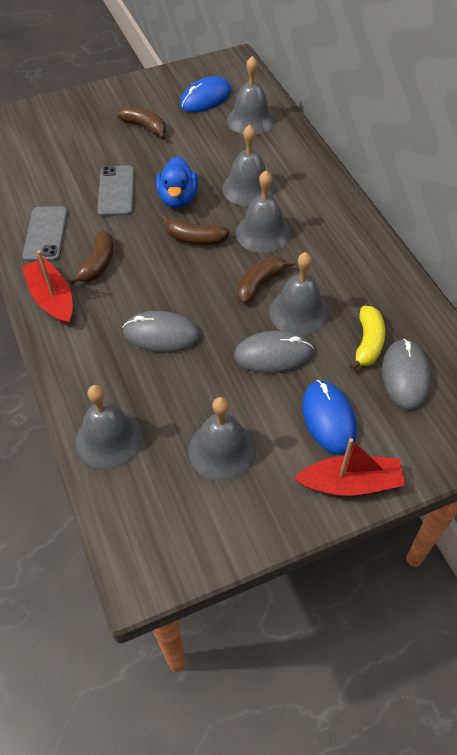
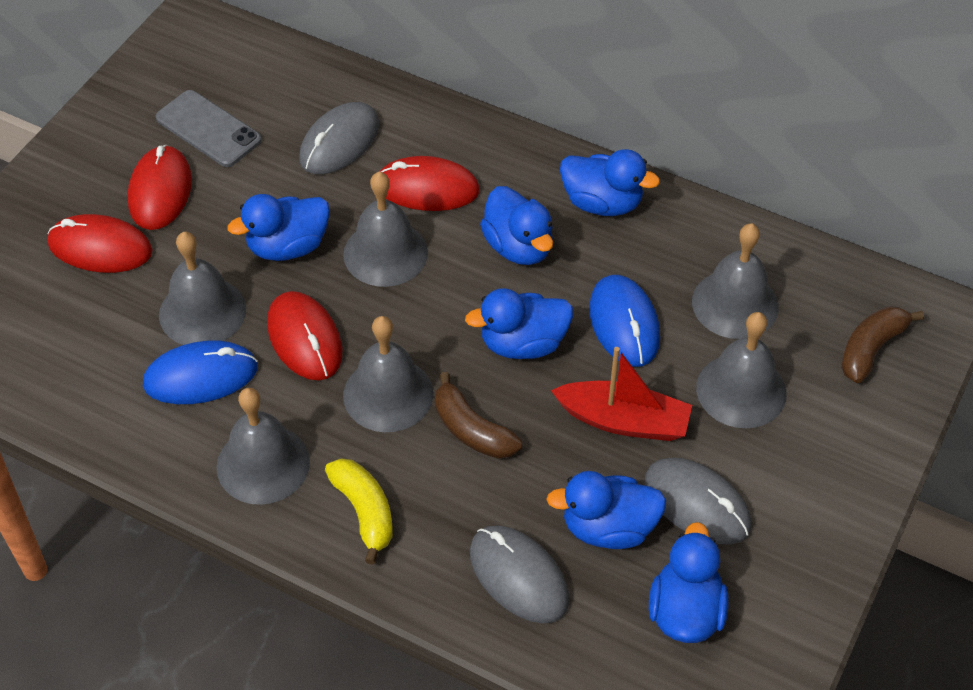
blue duck: [156,157,198,208] = 1 -> [227,194,330,261] [465,288,573,359] [480,186,553,265] [546,471,666,549] [560,149,660,216] [649,522,728,643] = 6
brown banana: [68,230,114,285] [117,106,166,140] [161,215,230,245] [237,256,295,304] = 4 -> [435,372,522,459] [841,306,924,383] = 2
grey phone: [23,206,68,262] [97,165,135,216] = 2 -> [156,90,262,167] = 1
red boat: [22,250,73,326] [294,438,405,496] = 2 -> [551,347,692,441] = 1
red mouse: none = 0 -> [48,214,153,273] [128,145,192,230] [267,291,342,381] [379,156,480,211] = 4

